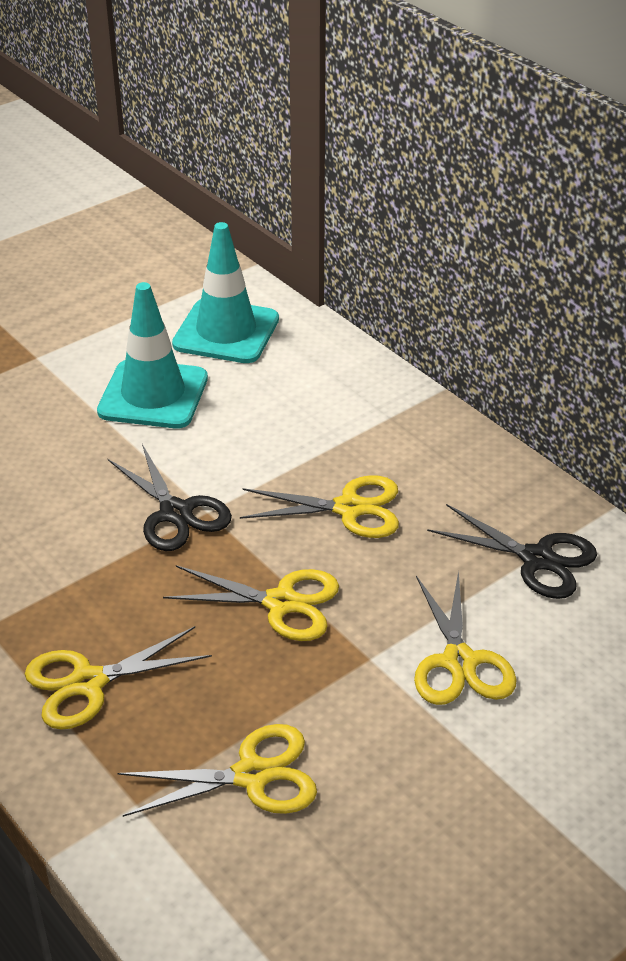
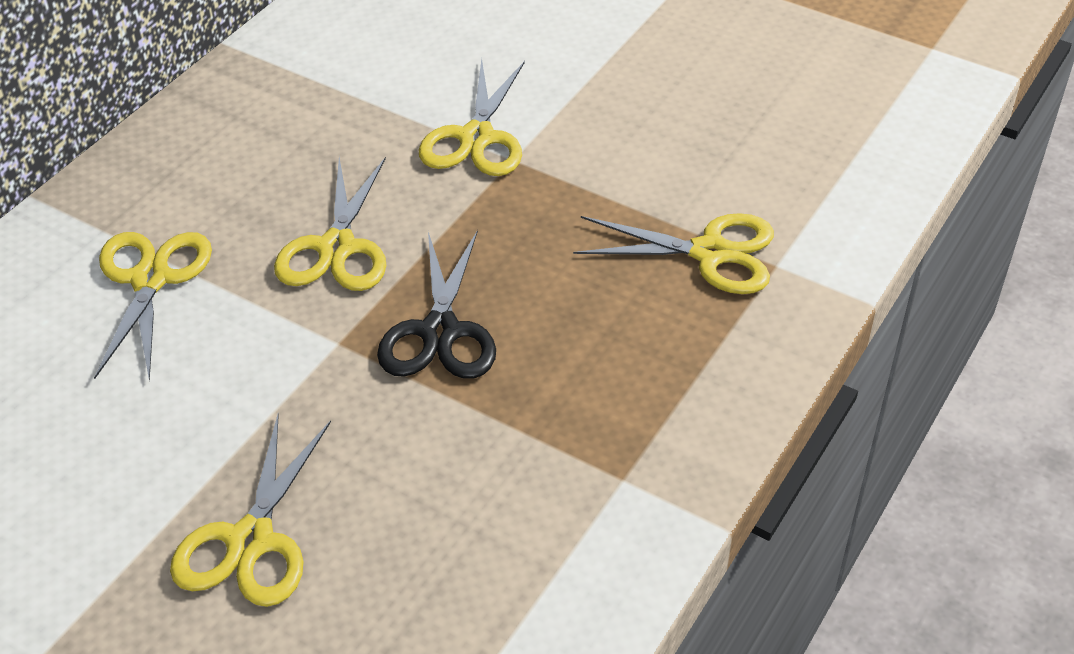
black scissors: [108,444,232,551] [427,504,597,599] = 2 -> [377,230,496,379] = 1
turquoise traffic cone: [97,282,208,428] [172,222,279,363] = 2 -> none = 0

